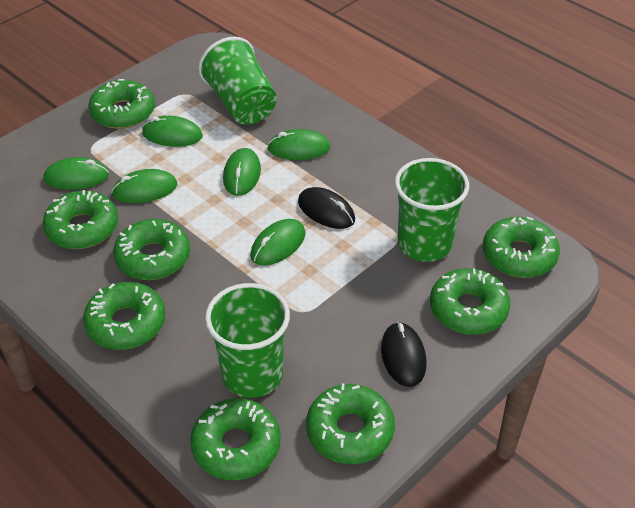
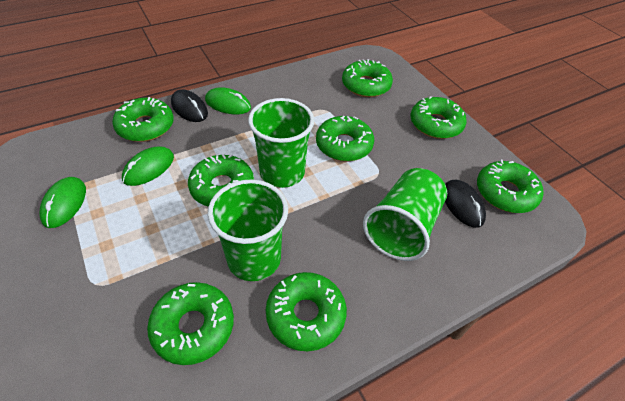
green mouse: [44,157,109,190] [111,169,177,203] [142,116,203,147] [223,148,261,196] [250,219,306,266] [267,129,330,160] = 6 -> [39,177,86,228] [122,147,174,186] [205,87,251,114] = 3

